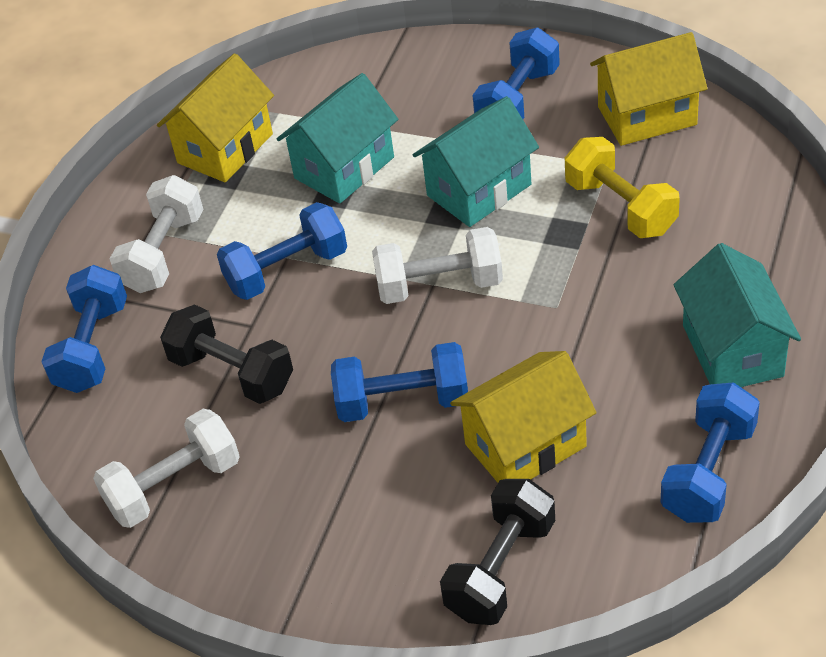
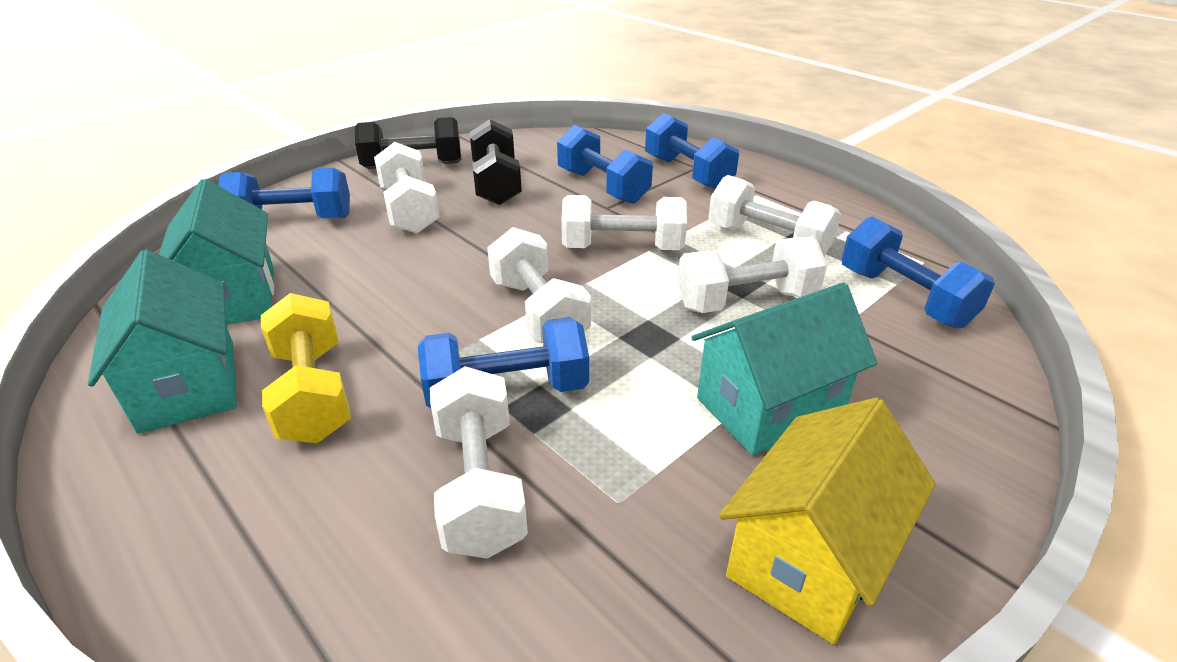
white dumbbell: [93,409,240,528] [110,175,204,293] [372,227,503,304] = 3 -> [374,142,440,234] [430,366,528,559] [487,227,591,343] [561,195,687,250] [677,237,827,313] [708,175,841,257] = 6
yellow house: [157,53,274,183] [450,351,597,483] [590,32,707,146] = 3 -> [719,397,936,644] = 1

